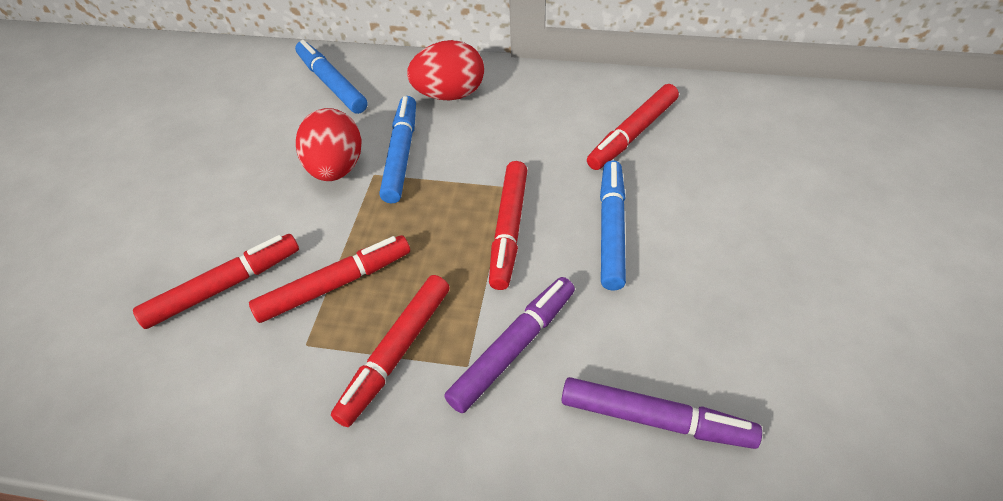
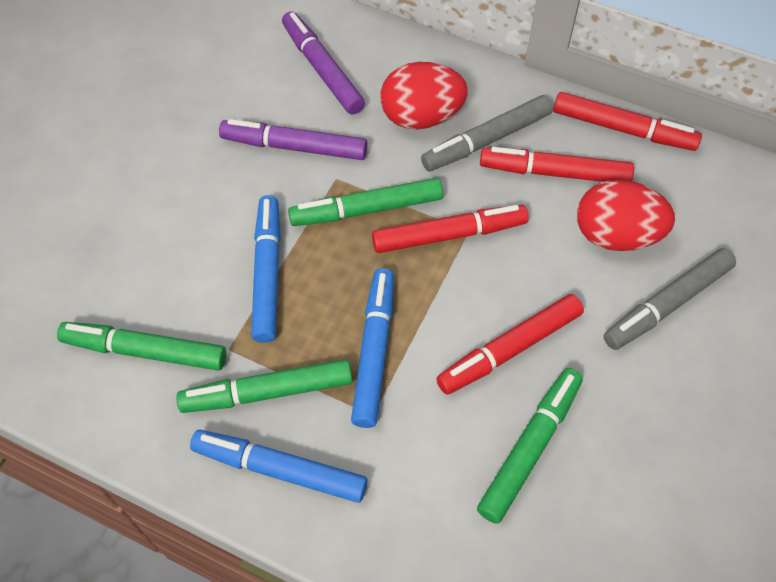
green marker: none = 0 -> [57,322,226,371] [176,359,353,413] [288,178,443,226] [477,368,583,524] = 4
grey marker: none = 0 -> [421,95,553,171] [603,248,736,350] = 2
red marker: [133,234,299,329] [249,235,410,323] [331,275,450,427] [489,161,527,290] [587,84,679,170] = 5 -> [372,205,529,253] [436,294,584,395] [480,147,634,182] [553,92,702,151] = 4

